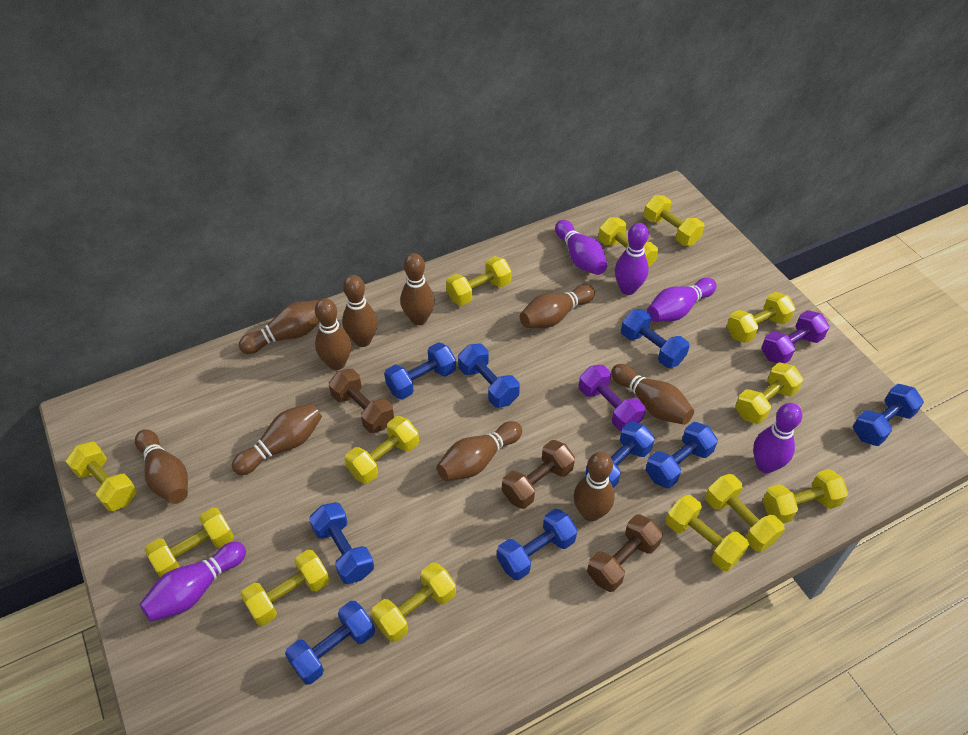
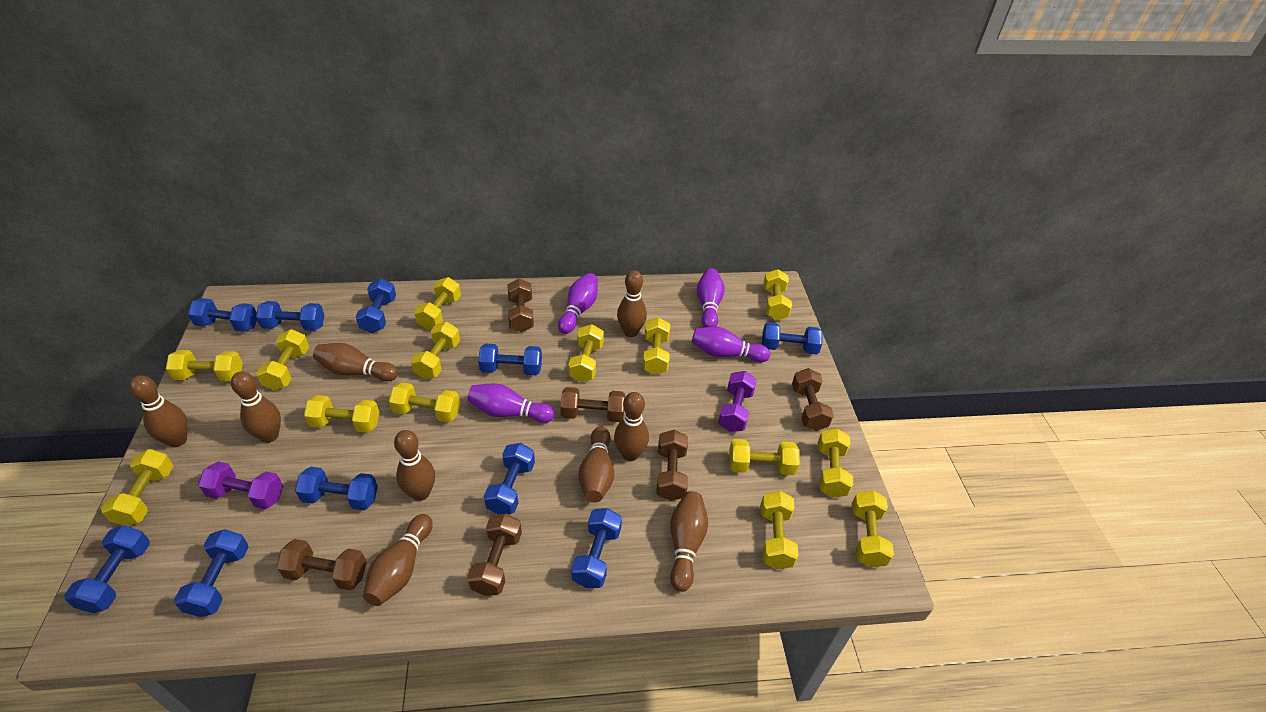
blue dumbbell: [285,601,375,684] [309,502,374,584] [384,342,456,400] [458,344,520,408] [497,509,577,580] [586,422,655,488] [621,309,690,368] [646,422,718,488] [853,384,924,446] = 9 -> [64,525,150,613] [174,529,248,617] [188,298,257,332] [256,301,324,331] [295,467,378,510] [356,279,396,333] [478,343,542,375] [484,443,535,514] [571,508,622,588] [762,322,823,355] = 10
brown bowling pin: [135,429,188,504] [232,403,322,475] [239,300,319,354] [315,298,351,370] [342,275,378,347] [400,253,435,325] [437,421,522,481] [520,284,595,328] [574,452,615,521] [611,364,694,425] = 10 -> [129,375,188,447] [231,371,281,443] [313,343,398,381] [363,514,433,606] [394,430,435,501] [578,427,614,503] [614,392,649,461] [617,270,647,337] [670,491,708,592] = 9
brown dumbbell: [329,369,394,433] [502,440,575,509] [587,515,663,592] = 3 -> [276,539,367,590] [467,513,522,596] [508,279,534,332] [560,387,625,422] [656,430,688,501] [792,368,834,431] = 6
purple bowling pin: [139,542,246,622] [555,220,607,275] [615,223,649,295] [647,278,717,322] [753,403,802,473] = 5 -> [467,383,555,423] [558,273,598,334] [692,327,770,362] [697,268,725,328] = 4
yellow dumbbell: [66,442,137,511] [145,507,234,578] [240,550,330,626] [344,416,419,484] [371,563,456,642] [446,256,512,306] [598,217,658,268] [644,195,705,246] [666,495,749,571] [705,474,785,552] [727,292,795,343] [735,363,803,424] [763,469,848,524] = 13 -> [101,449,174,526] [166,350,243,381] [256,329,309,390] [304,395,380,433] [389,382,460,423] [411,322,460,379] [414,277,461,330] [568,324,604,382] [643,317,670,375] [729,439,800,475] [760,491,799,570] [763,269,792,320] [818,428,853,498] [852,490,894,568] = 14

